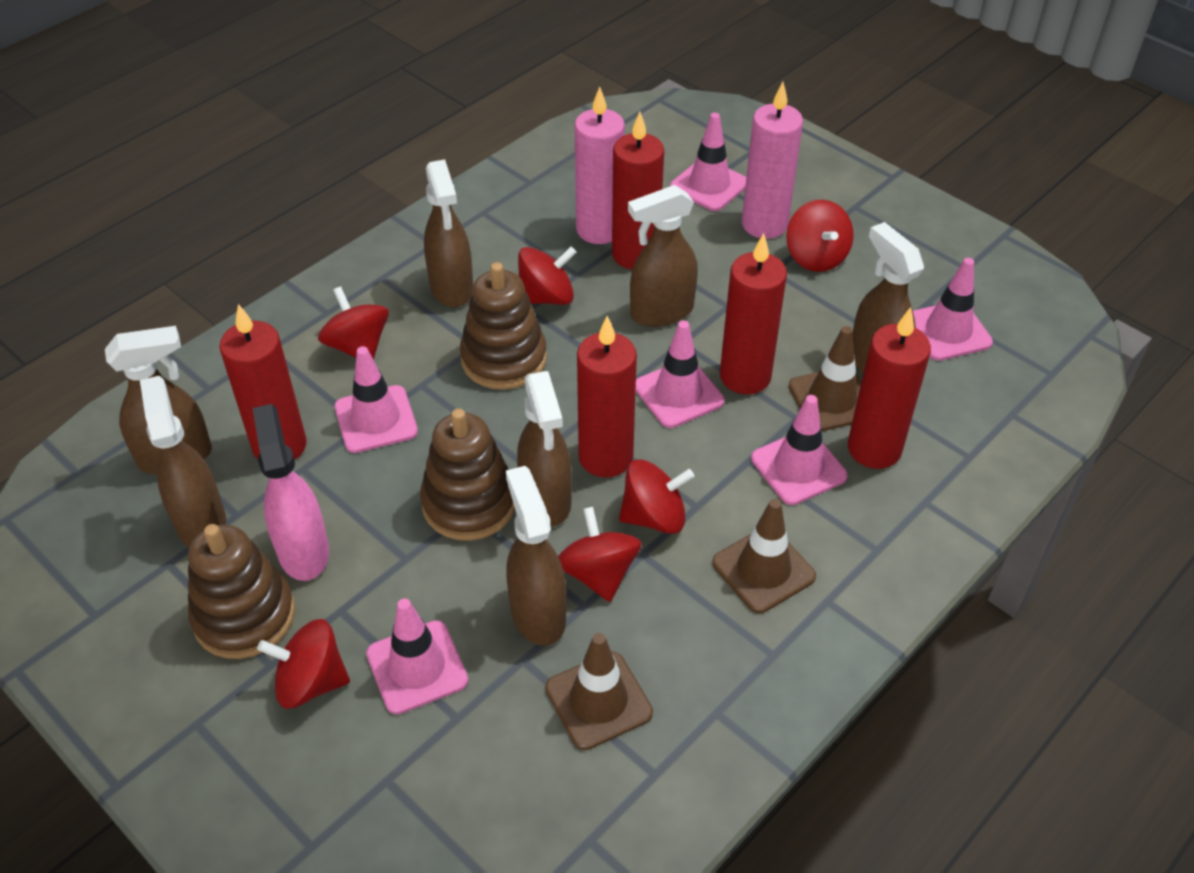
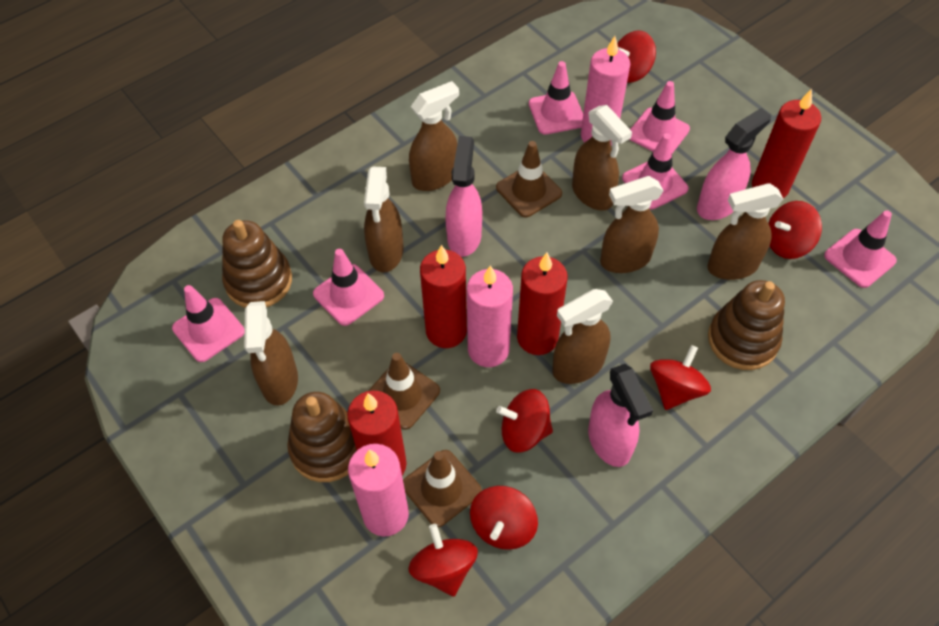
pink candle: [574,86,625,244] [742,82,803,239] = 2 -> [348,444,409,536] [467,265,513,367] [581,36,630,145] = 3
pink spray bottle: [252,404,329,581] = 1 -> [445,136,482,257] [588,364,653,467] [697,108,771,220] = 3
red candle: [219,304,307,460] [577,316,637,478] [612,112,664,269] [720,233,787,394] [848,307,931,469] = 5 -> [347,390,407,475] [420,245,467,348] [517,253,568,355] [752,89,821,198] = 4

